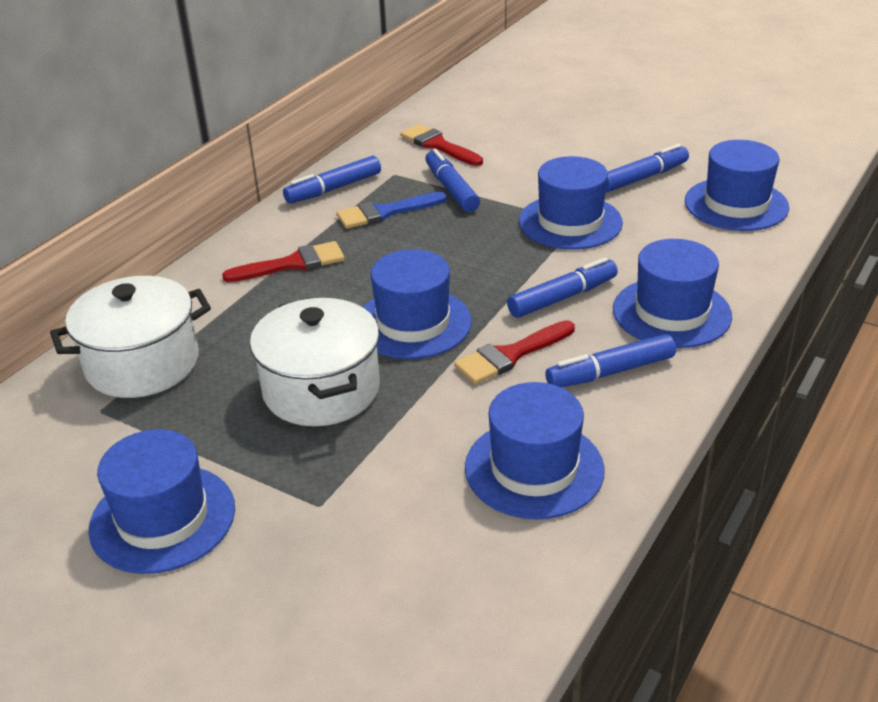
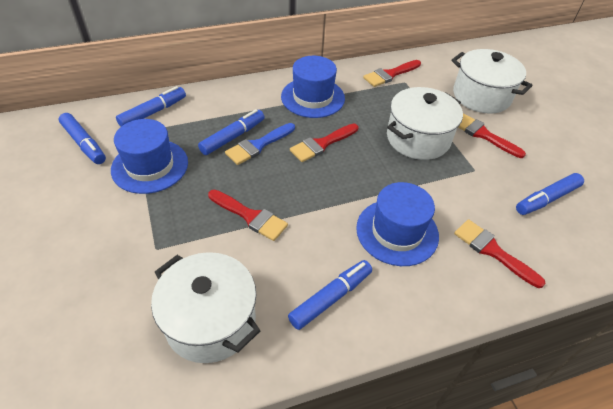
blue hat: [88,429,235,574] [363,249,472,359] [465,382,605,519] [519,156,623,250] [613,239,732,348] [685,140,789,231] = 6 -> [111,119,188,194] [281,56,345,118] [356,182,439,266] = 3
red brush: [222,241,345,282] [400,124,483,166] [454,320,575,384] = 3 -> [208,190,288,241] [290,123,358,162] [363,60,421,87] [454,219,546,288] [458,113,526,158] = 5
white pot: [50,276,211,398] [250,297,380,426] = 2 -> [151,252,260,363] [387,87,463,160] [452,49,533,114] = 3

